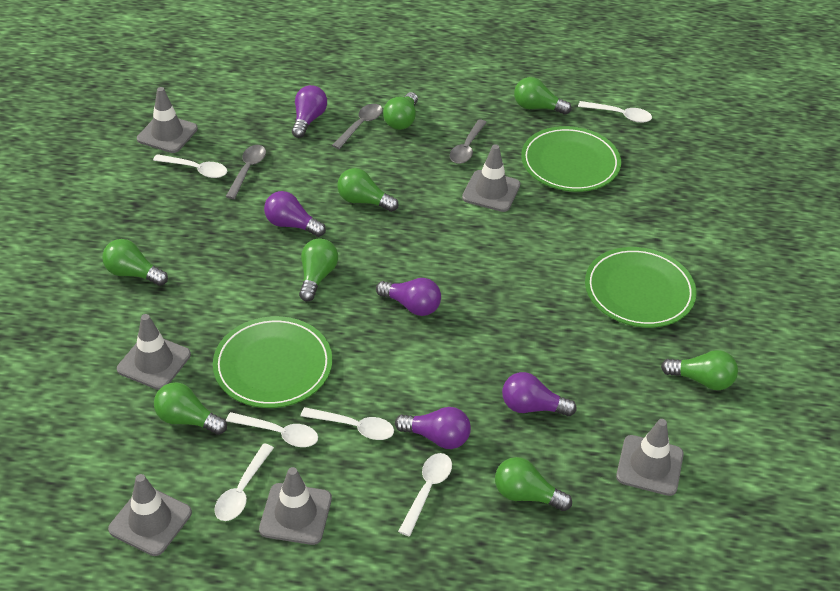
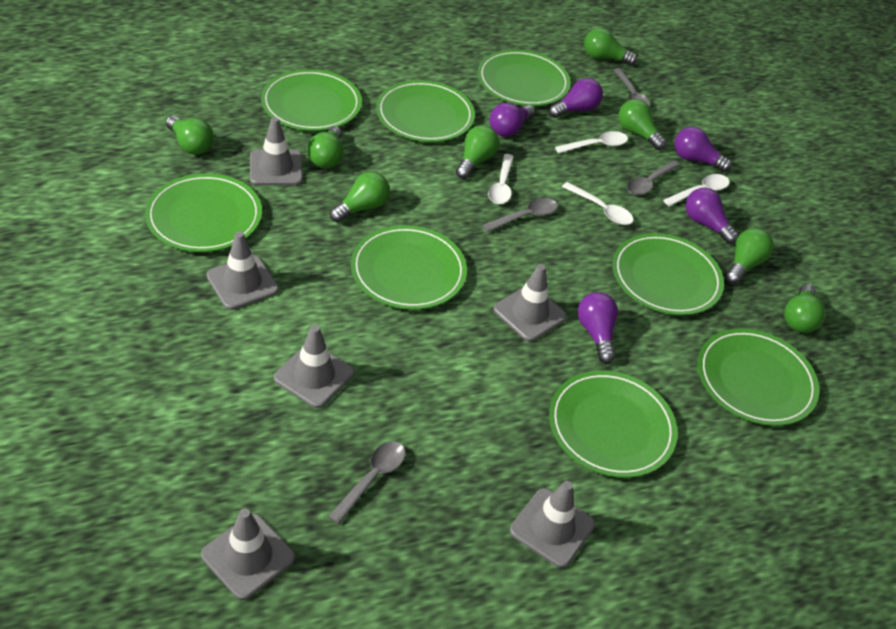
green plate: [213,316,332,408] [521,126,621,192] [585,247,697,328] = 3 -> [145,173,262,252] [261,69,362,131] [351,225,467,310] [376,80,475,142] [477,49,571,106] [549,370,678,478] [612,233,724,315] [698,328,819,426] = 8
grey spoon: [226,145,266,199] [332,104,383,149] [450,119,487,164] = 3 -> [328,442,405,524] [482,198,557,232] [613,68,650,107] [627,160,680,195] = 4
white spoon: [153,154,227,178] [214,444,274,521] [226,412,318,447] [301,407,394,440] [398,453,452,536] [578,101,652,123] = 6 -> [488,154,514,204] [555,131,628,153] [562,182,633,225] [663,174,730,206] = 4

